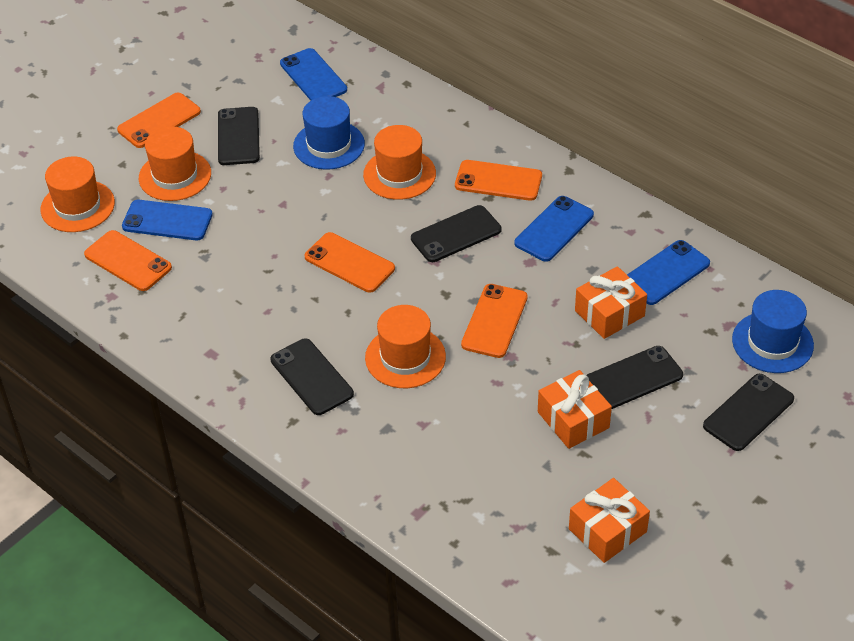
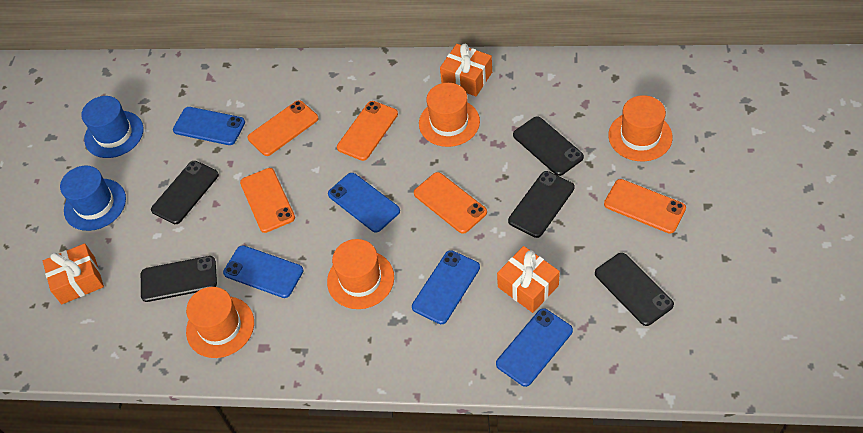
blue phone: [122,200,213,240] [280,48,347,101] [514,196,594,262] [627,240,710,305] = 4 -> [173,107,245,145] [223,245,303,298] [328,173,400,233] [412,250,480,324] [496,308,573,387] = 5

